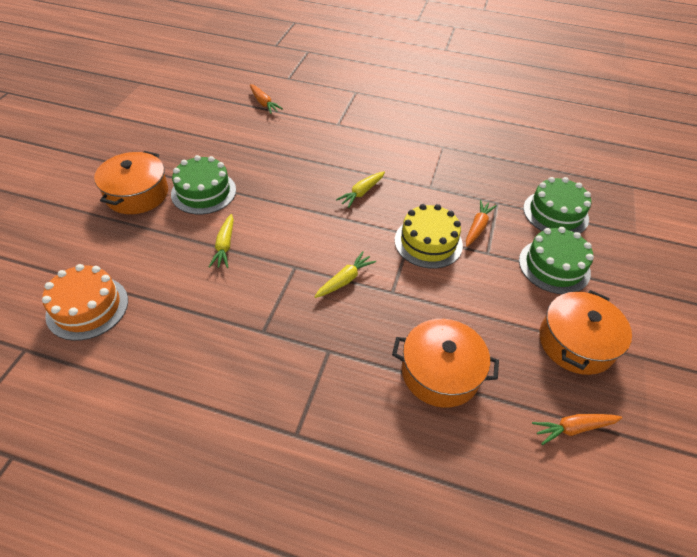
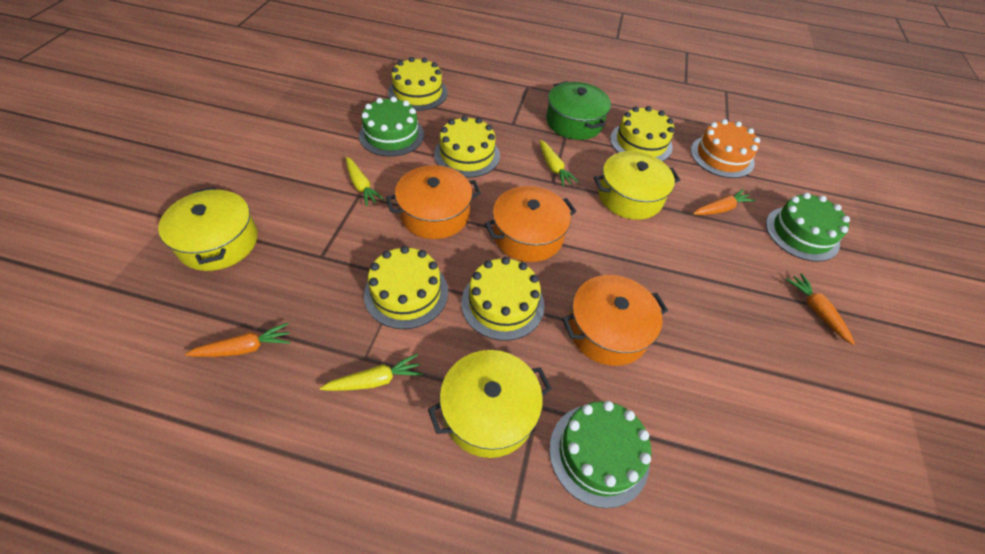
green pot: none = 0 -> [546,81,611,140] = 1
yellow cake: [394,204,463,269] = 1 -> [364,246,448,329] [388,57,447,111] [434,116,500,178] [461,257,544,341] [610,106,674,161] = 5
yellow pot: none = 0 -> [158,187,258,271] [428,350,552,458] [594,151,680,220] = 3

